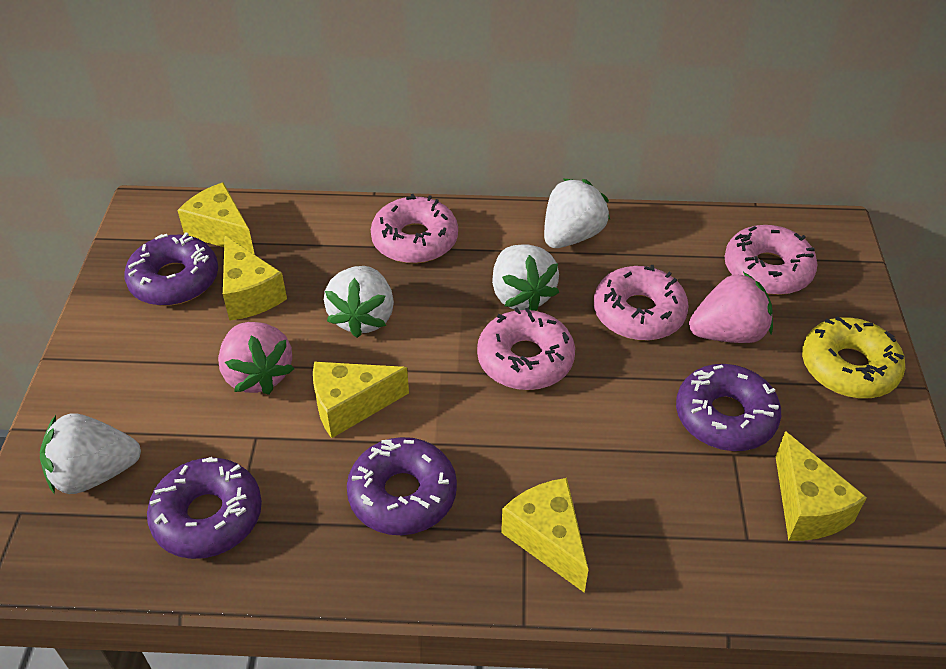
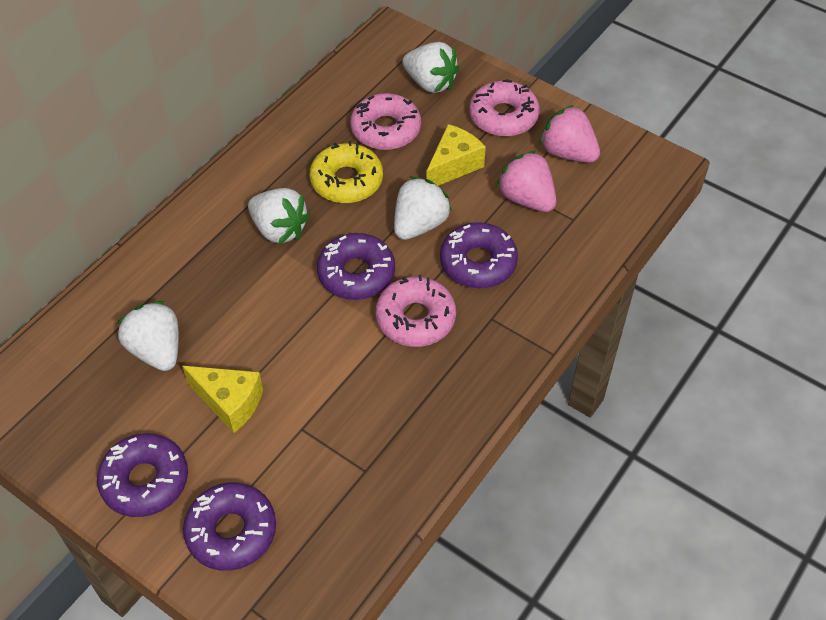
pink donut: [371,194,458,264] [477,307,575,390] [594,265,689,341] [725,225,818,295] = 4 -> [350,93,421,150] [376,275,456,347] [469,79,540,137] = 3
yellow cheese: [177,183,255,255] [223,236,287,320] [313,362,409,438] [501,478,589,593] [775,431,867,541] = 5 -> [182,366,263,433] [426,124,486,186] = 2

